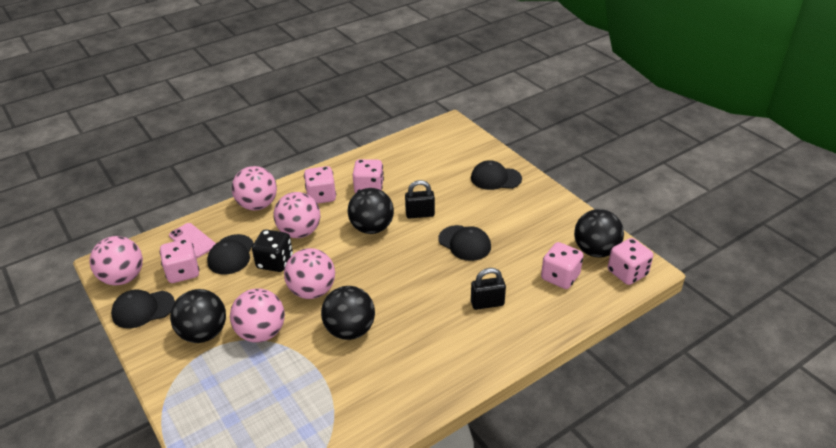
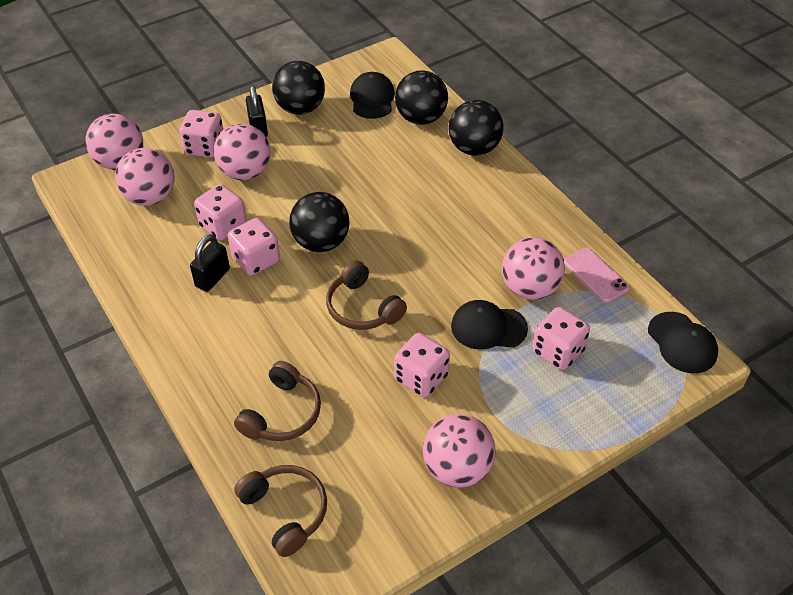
black cap: [111,289,175,329] [207,234,254,274] [438,225,491,261] [471,160,522,190] = 4 -> [350,72,395,119] [451,300,528,350] [648,312,718,373] = 3
black dice: [252,230,293,272] = 1 -> none = 0
brown headphones: none = 0 -> [234,361,321,441] [234,465,327,557] [326,261,407,330] = 3

